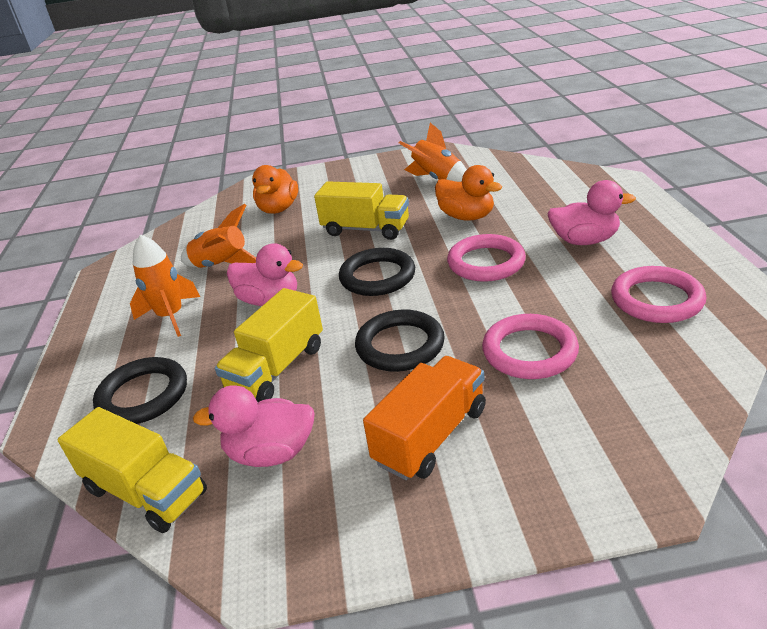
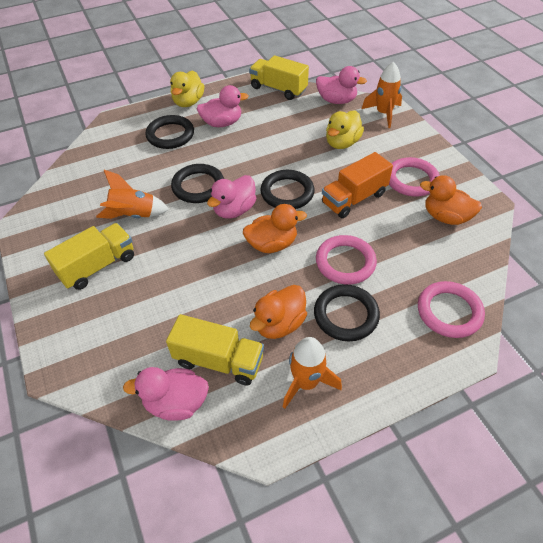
black ring: [93,357,187,424] [339,248,415,296] [355,310,445,372] = 3 -> [145,115,194,149] [171,164,224,203] [260,170,315,209] [314,284,380,341] = 4
orange duck: [252,165,298,214] [435,165,502,221] = 2 -> [243,204,307,253] [250,285,307,339] [420,175,482,225] = 3
pink duck: [193,385,315,467] [227,243,303,306] [547,180,636,245] = 3 -> [123,367,209,421] [196,85,248,127] [207,175,256,219] [316,66,367,104] = 4
yellow duck: none = 0 -> [170,70,204,107] [326,110,364,149] = 2

